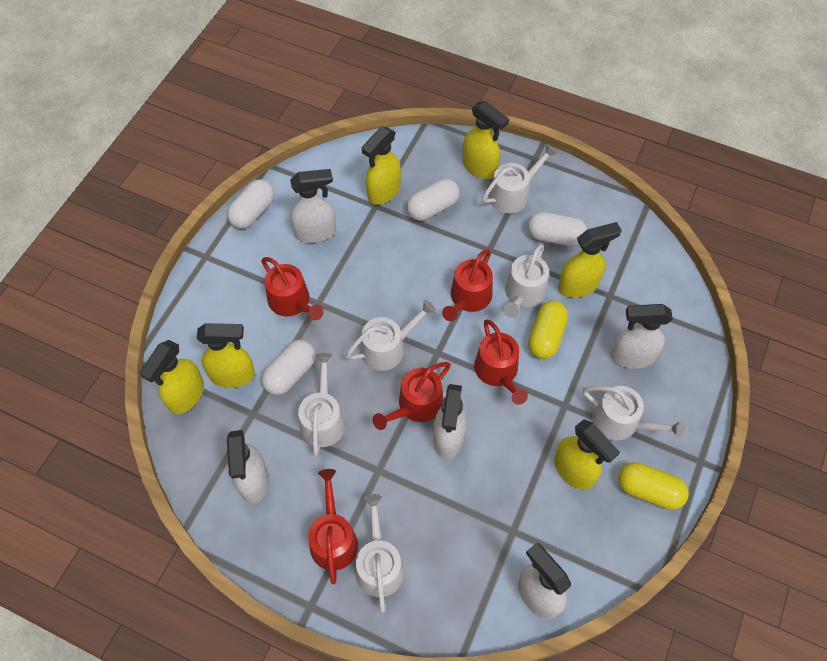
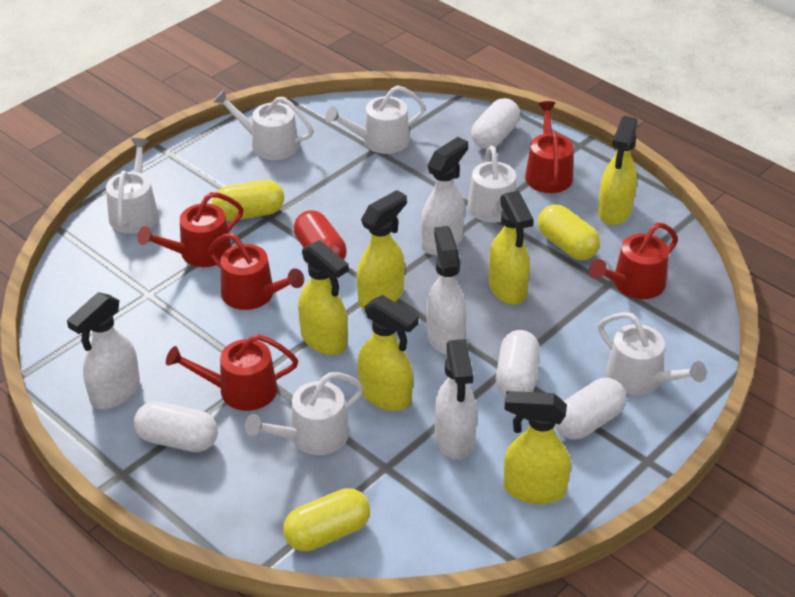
red capsule: none = 0 -> [294,210,347,260] = 1
white spray bottle: [227,430,269,503] [290,169,336,243] [433,384,467,459] [518,543,571,619] [611,304,673,369] = 5 -> [67,292,140,409] [421,137,468,255] [427,226,466,355] [434,339,477,460] = 4
yellow capsule: [528,301,568,359] [618,462,689,510] = 2 -> [212,180,284,221] [283,488,370,552] [538,205,600,260] = 3

